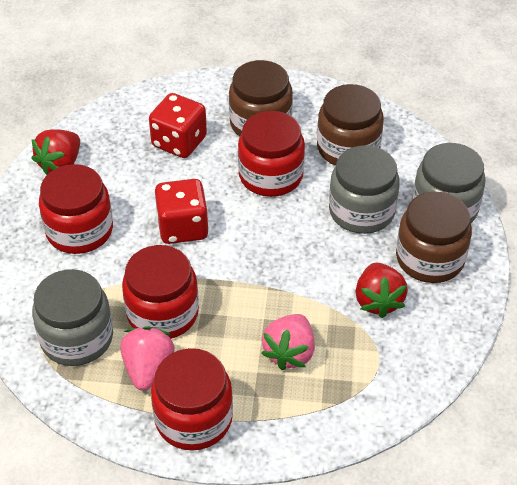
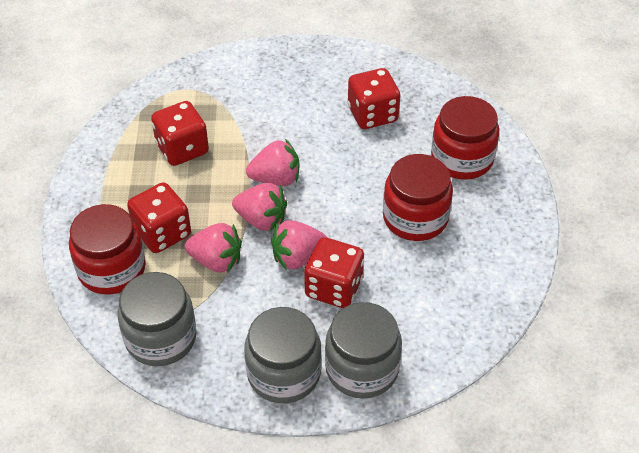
brown jar: [229,60,293,136] [317,84,384,166] [396,192,472,283] = 3 -> none = 0
pink strawberry: [120,327,175,391] [261,314,315,370] = 2 -> [185,223,242,273] [232,183,287,231] [246,139,299,186] [271,220,327,270] = 4
red dice: [149,93,207,158] [155,179,209,244] = 2 -> [127,182,191,253] [151,101,209,166] [304,237,364,308] [348,68,400,129] = 4
red jar: [39,164,113,254] [122,245,199,339] [151,348,233,451] [238,111,305,197] = 4 -> [69,204,146,295] [383,154,453,241] [431,96,499,180] = 3
red strawberry: [32,129,80,175] [355,263,408,318] = 2 -> none = 0

